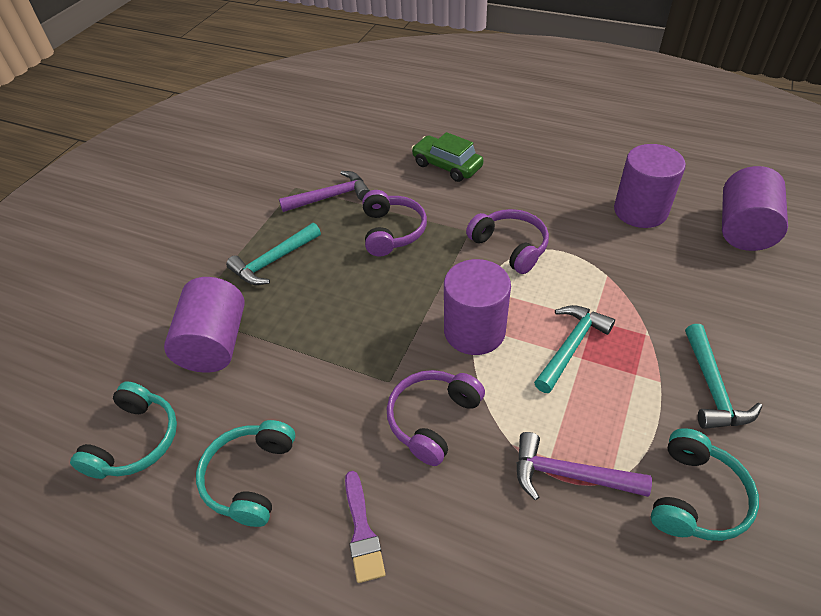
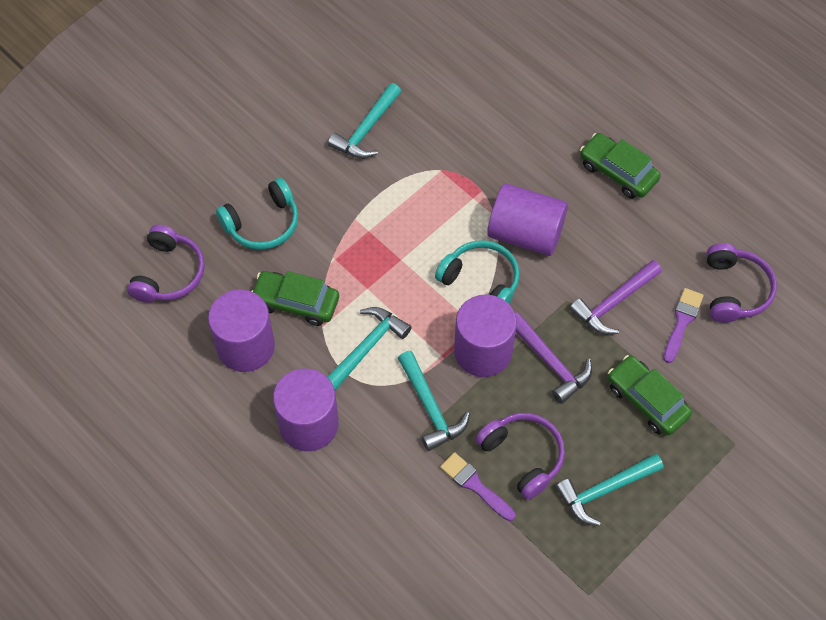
green car: [411,132,484,182] = 1 -> [251,271,339,326] [580,133,661,199] [608,355,692,435] = 3
purple brush: [345,471,386,583] = 1 -> [440,452,515,521] [663,288,704,363] = 2
turquoise hammer: [226,223,321,285] [534,305,615,393] [685,324,762,429] = 3 -> [327,307,412,391] [328,83,401,159] [398,351,470,451] [555,454,663,526] = 4
turquoise headphones: [70,381,177,479] [196,420,295,527] [651,428,759,541] = 3 -> [216,178,298,250] [435,240,520,304] = 2

